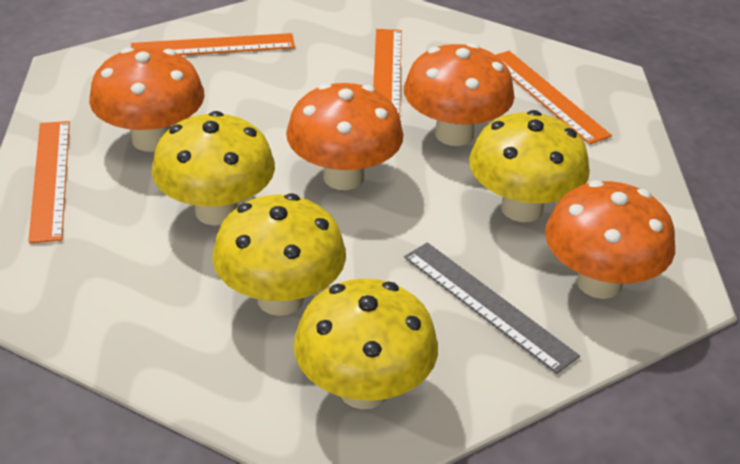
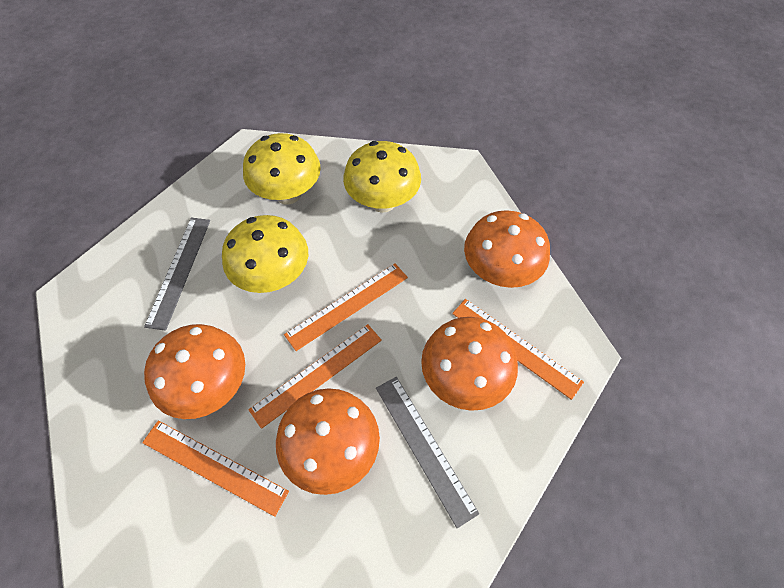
grey ruler: [404,242,580,374] = 1 -> [144,218,210,331] [376,377,479,528] = 2
yellow mushroom: [152,111,275,226] [212,194,346,316] [293,278,438,409] [469,110,590,222] = 4 -> [222,215,308,293] [243,133,321,205] [343,141,421,213] = 3

